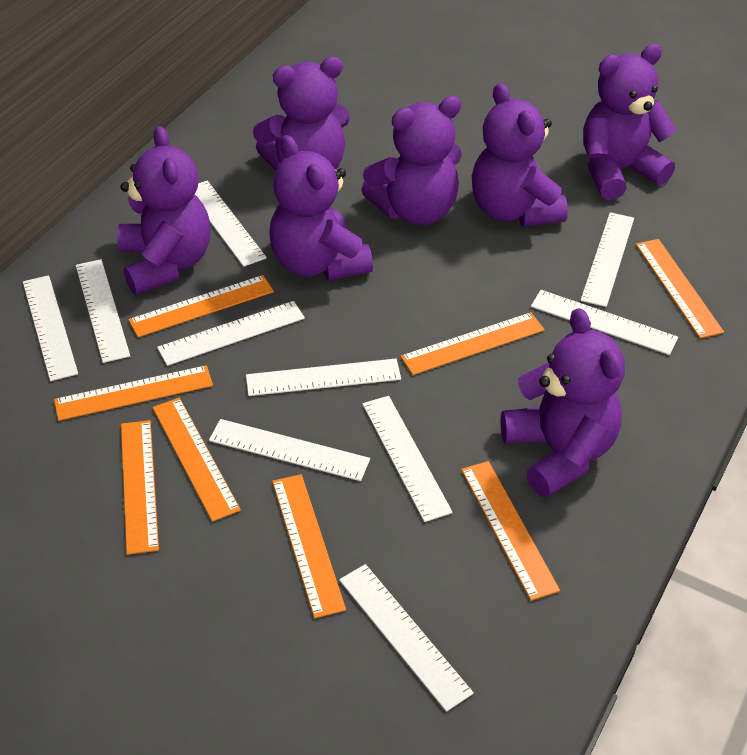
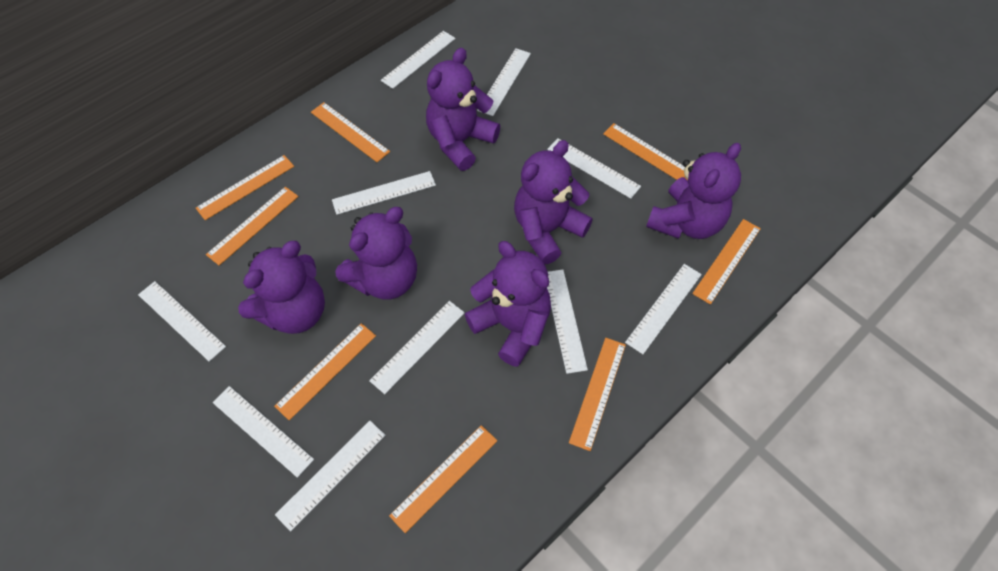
purple teddy bear: [117,126,211,295] [253,56,350,170] [269,135,373,281] [361,96,462,225] [472,83,568,226] [500,308,625,498] [583,44,677,200] = 7 -> [238,241,325,334] [335,207,417,300] [426,48,500,171] [465,241,551,367] [514,140,593,264] [646,143,741,239] = 6

